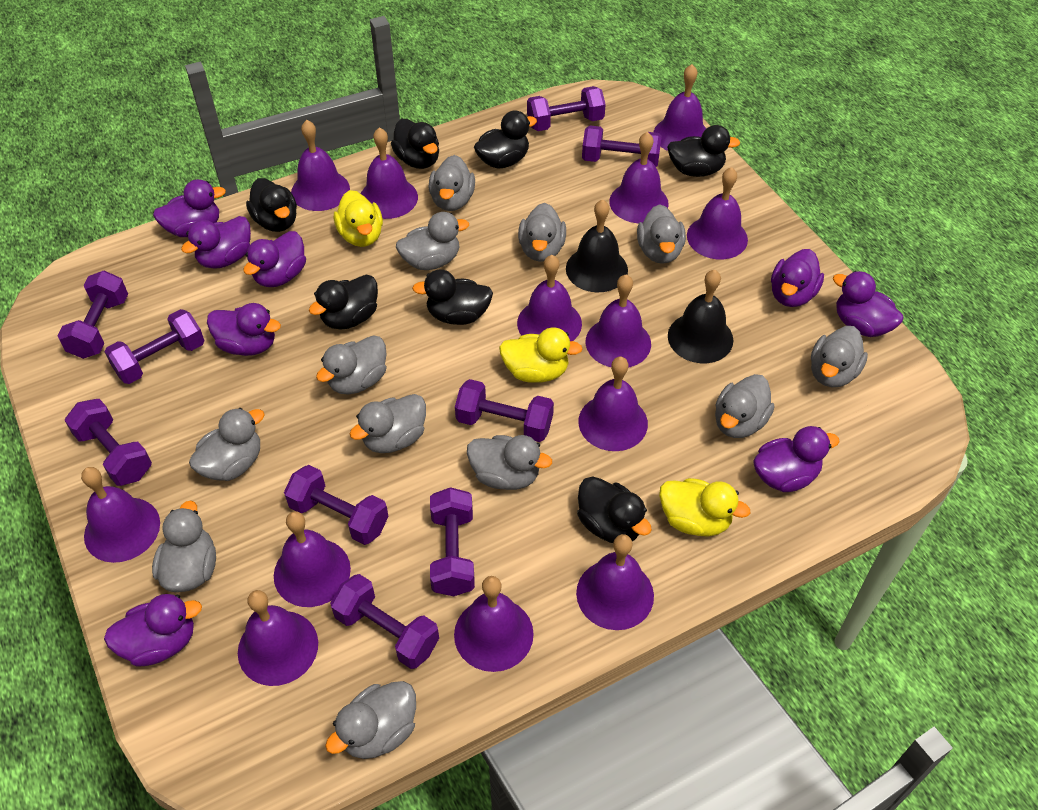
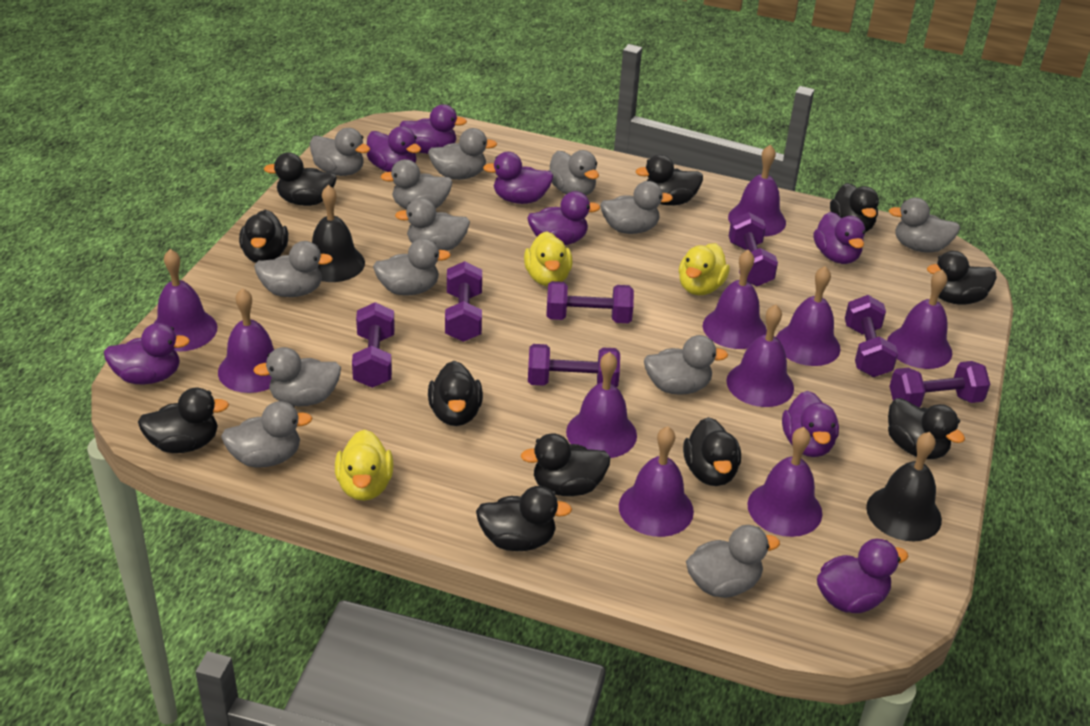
black duck: [246,178,297,232] [309,275,378,330] [391,119,439,169] [412,270,493,325] [474,110,537,169] [577,476,652,543] [667,125,741,177] = 7 -> [138,388,229,453] [239,210,288,263] [264,152,337,206] [428,361,483,426] [476,486,572,551] [521,433,610,496] [636,155,703,206] [683,417,741,486] [830,183,879,232] [888,398,965,459] [927,251,997,305] = 11
grey duck: [152,500,216,592] [189,408,265,481] [316,335,387,394] [325,681,416,759] [350,394,426,453] [396,212,469,270] [428,155,475,211] [467,435,552,490] [518,203,566,262] [637,204,686,264] [715,374,774,438] [811,326,868,387] = 12 -> [221,401,312,468] [253,347,341,406] [254,241,333,297] [310,128,370,176] [373,238,451,295] [381,159,453,209] [395,198,470,251] [428,128,497,180] [549,150,599,196] [600,181,673,234] [644,335,728,395] [686,525,780,598] [889,197,960,253] = 13
purple bell: [81,467,160,563] [238,590,318,686] [274,511,351,607] [291,120,350,211] [361,127,418,219] [454,576,534,672] [517,255,582,341] [576,534,654,630] [578,357,648,451] [586,275,651,368] [609,132,669,223] [654,64,706,151] [687,167,748,259] = 13 -> [153,249,217,352] [218,288,274,393] [566,352,637,458] [619,426,694,537] [703,250,767,349] [726,304,794,407] [728,144,786,237] [748,427,822,537] [776,266,841,366] [887,269,952,369] = 10
purple dumbbell: [57,271,128,359] [64,399,152,486] [105,309,205,384] [284,465,388,545] [330,574,439,669] [430,487,475,596] [455,379,554,442] [527,86,606,131] [582,126,662,167] = 9 -> [352,302,395,388] [445,261,482,342] [528,344,620,387] [546,281,634,323] [729,212,778,287] [845,295,898,377] [889,361,990,407] = 7

